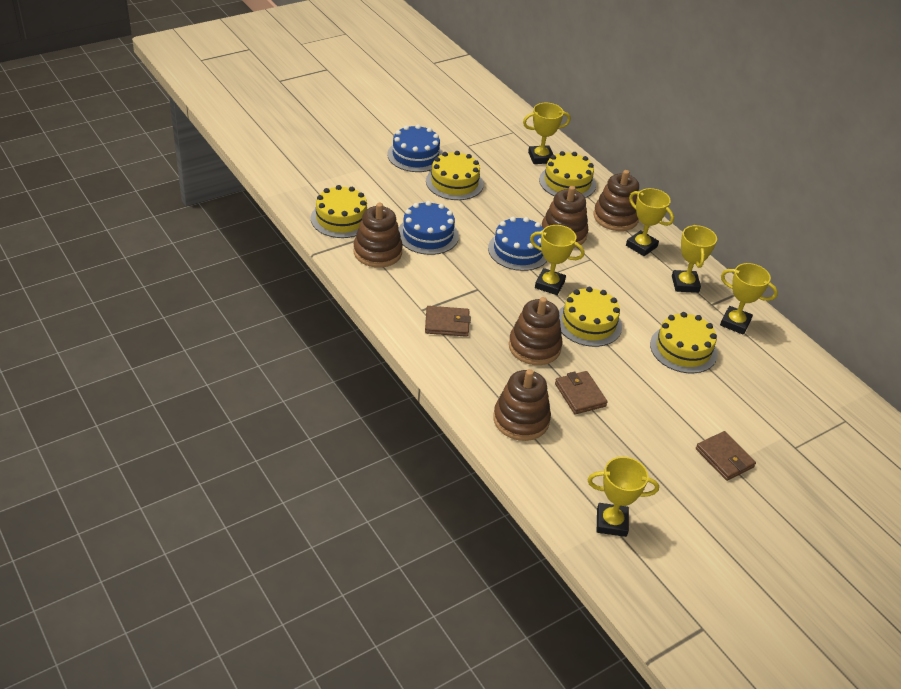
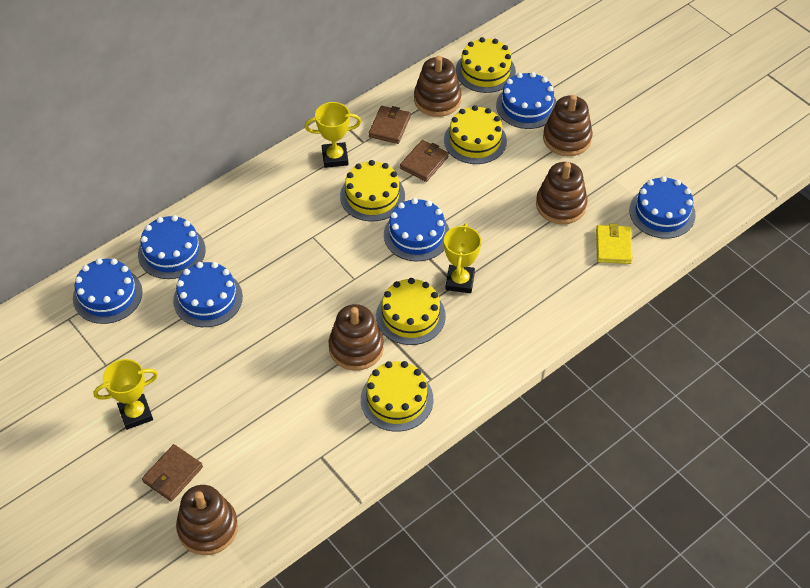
blue cake: [387,124,443,172] [398,201,459,255] [488,217,547,271] = 3 -> [73,258,143,324] [138,215,206,279] [173,262,243,327] [384,198,449,261] [496,72,557,129] [629,176,696,239] = 6
yellow trophy: [523,103,571,164] [530,225,584,295] [588,457,659,537] [626,188,674,256] [672,225,717,293] [720,263,778,335] = 6 -> [94,359,158,430] [305,102,361,168] [444,223,481,293] = 3
yellow wallet: none = 0 -> [596,223,632,264] = 1

